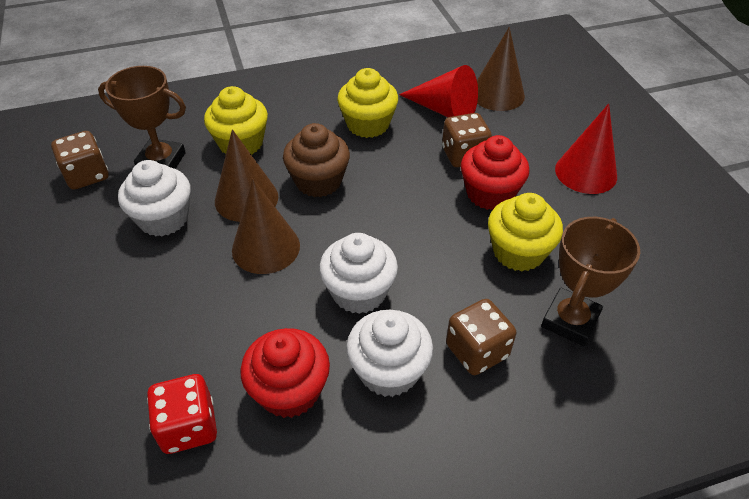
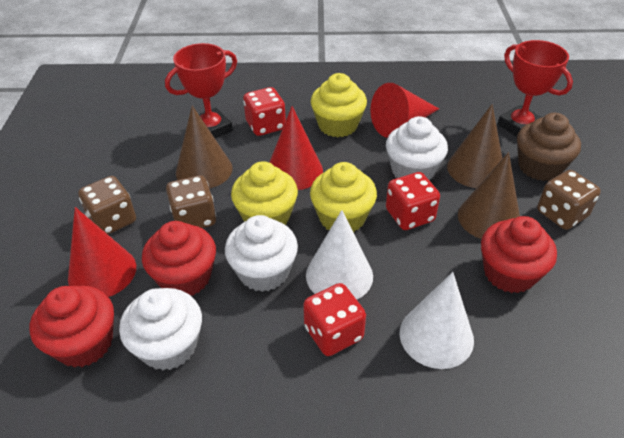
brown trophy: [98,66,186,169] [541,217,640,346] = 2 -> none = 0
red cone: [399,65,478,117] [555,103,617,194] = 2 -> [68,207,136,297] [269,106,323,190] [370,83,439,138] = 3
red cupcake: [240,328,330,418] [461,135,530,210] = 2 -> [30,285,114,368] [142,221,216,296] [481,216,557,293] = 3
red dice: [147,374,217,454] = 1 -> [243,87,286,136] [303,283,366,356] [386,172,440,230] = 3
red trophy: none = 0 -> [165,43,237,138] [498,40,573,137] = 2
white cone: none = 0 -> [306,210,373,300] [400,272,474,369] = 2

